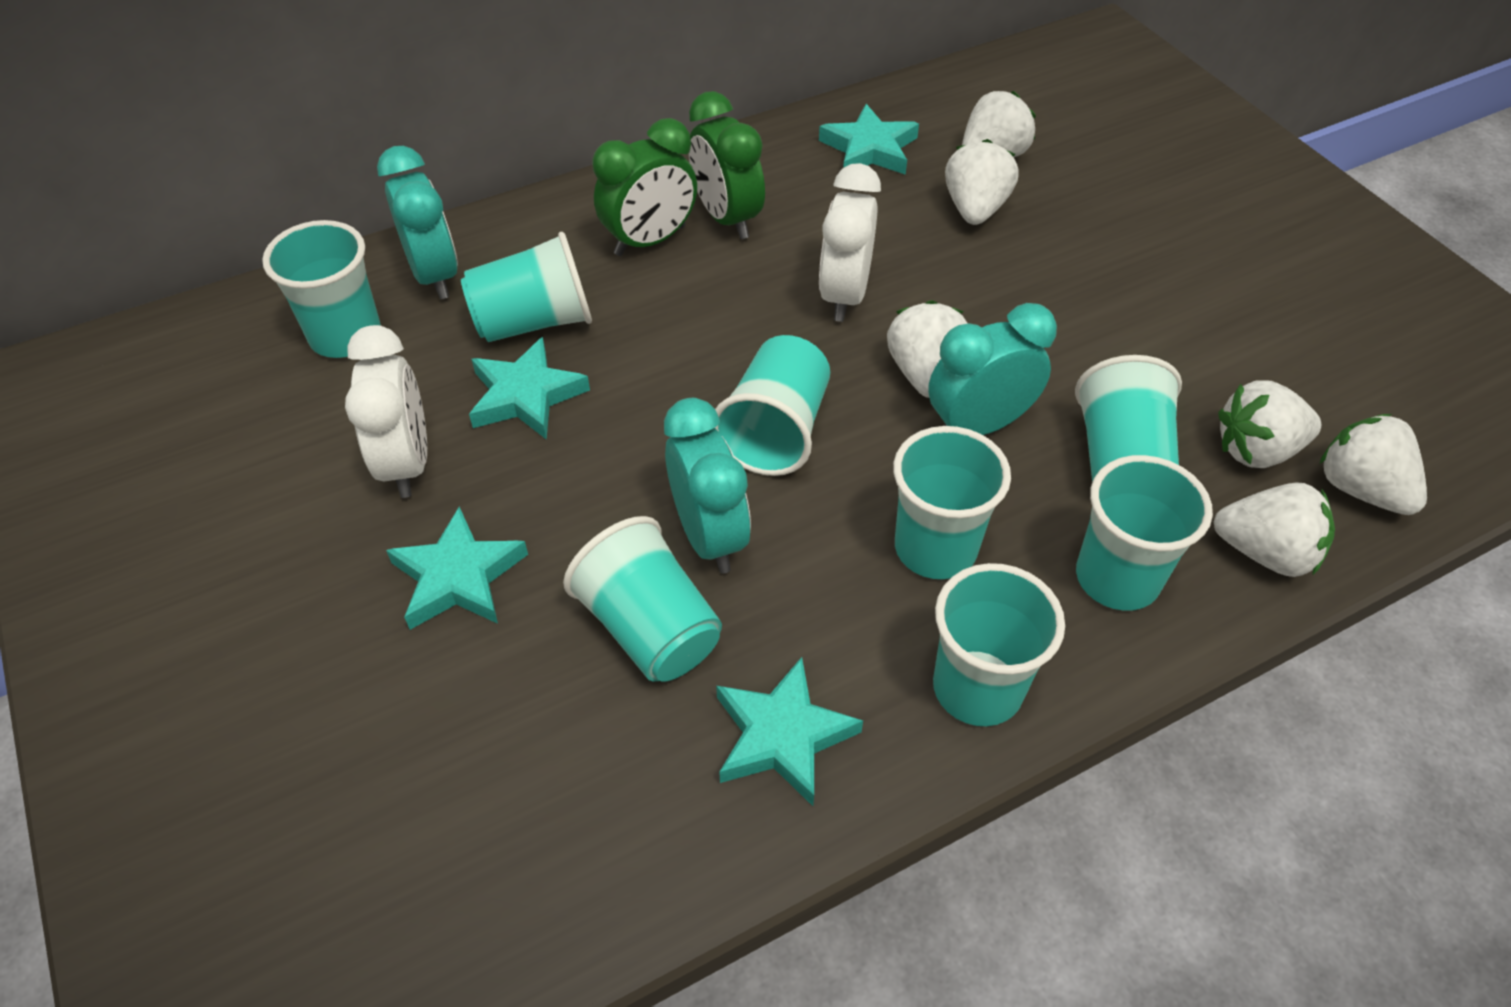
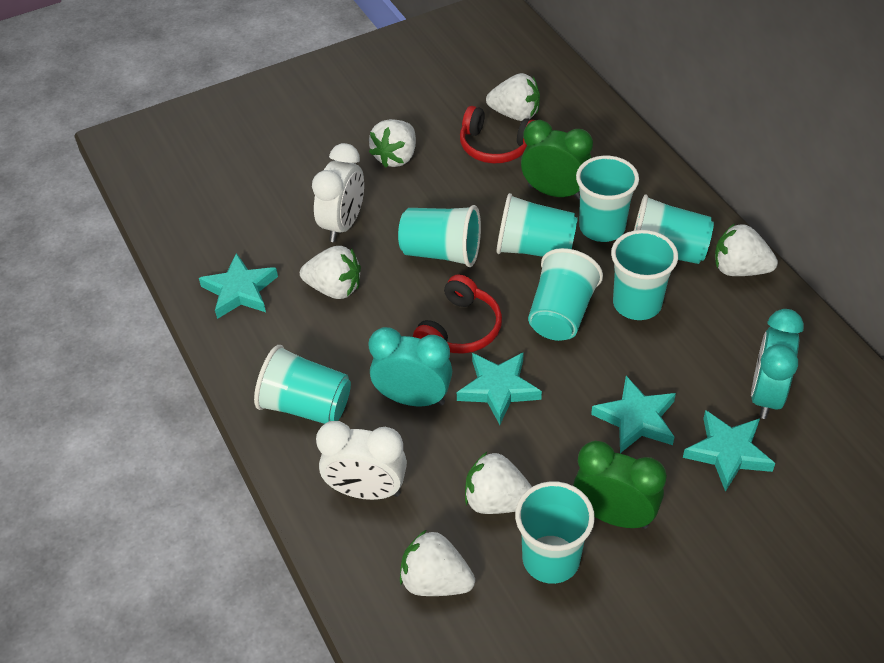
red headphones: none = 0 -> [413,274,502,354] [460,106,534,163] = 2
turquoise clock: [377,146,458,299] [664,398,751,574] [928,303,1057,435] = 3 -> [369,327,452,406] [751,309,804,419] = 2

